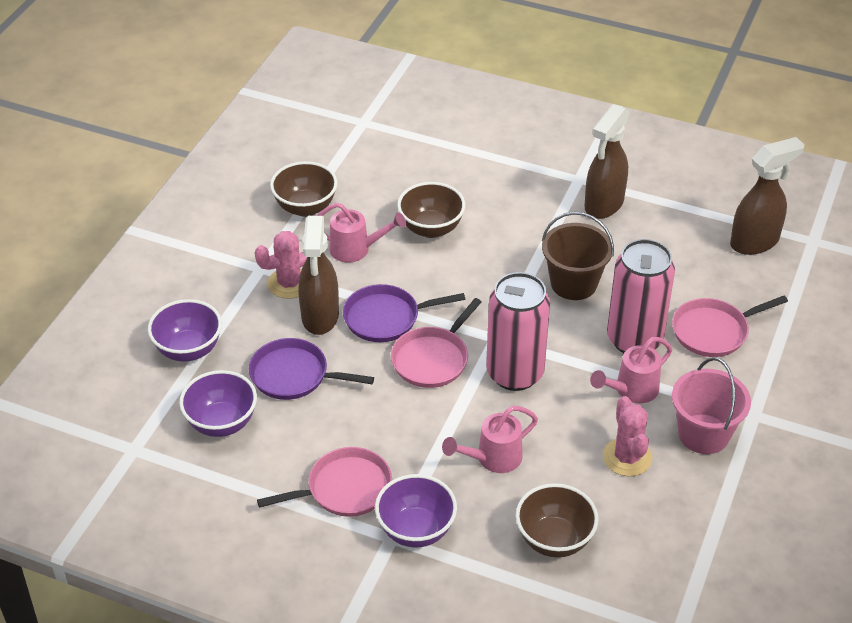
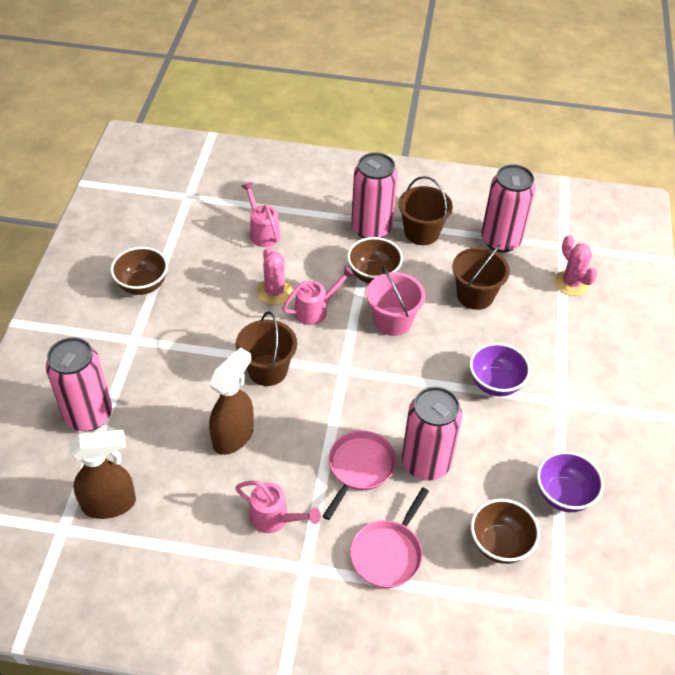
brown bucket: [542,212,614,300] = 1 -> [236,311,297,386] [399,176,453,245] [452,244,510,310] = 3
brown spray bottle: [299,216,339,335] [584,104,630,219] [730,137,804,255] = 3 -> [69,430,136,519] [209,348,254,455] = 2
pink can: [486,272,550,391] [607,239,675,353] = 2 -> [46,337,112,431] [351,152,398,238] [402,387,462,481] [481,164,535,252] = 4
pink pan: [257,447,392,517] [391,298,482,388] [672,296,788,357] = 3 -> [323,430,396,520] [350,487,429,588] = 2
purple bowl: [148,299,222,362] [179,370,257,437] [375,474,457,548] = 3 -> [470,343,531,397] [537,451,604,512] = 2
purple pan: [249,338,374,400] [343,284,465,342] = 2 -> none = 0

